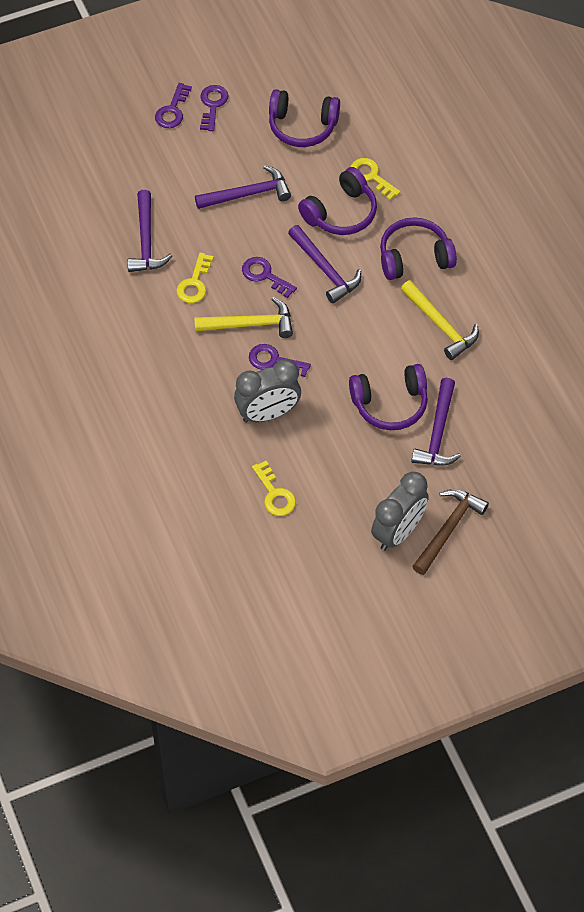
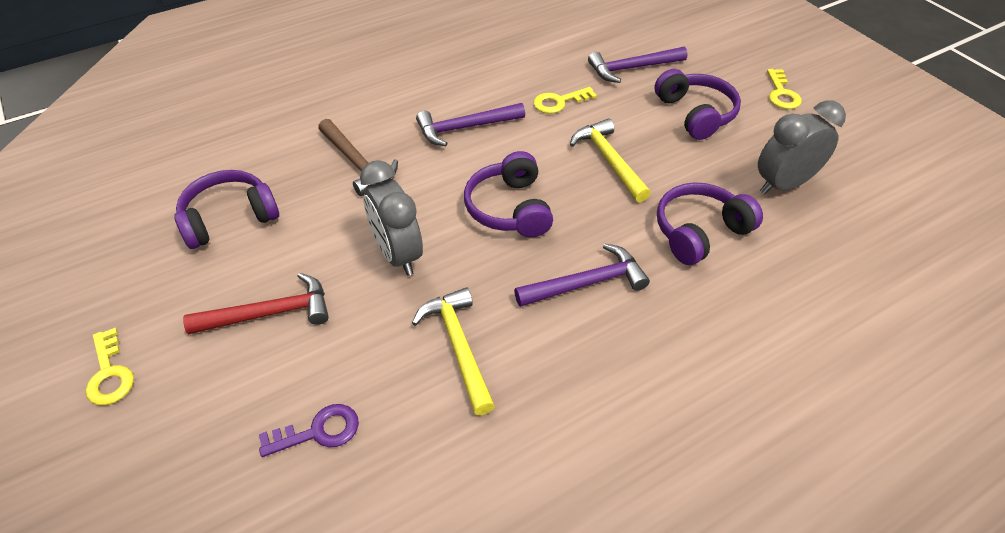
purple hammer: [127,190,172,272] [195,165,291,209] [288,225,361,304] [411,378,461,466] = 4 -> [416,103,525,146] [514,243,650,307] [588,47,687,83] = 3
purple key: [155,83,192,128] [200,85,228,131] [242,257,297,298] [249,344,311,377] = 4 -> [259,404,359,457] = 1
red hammer: none = 0 -> [183,273,329,335] = 1

